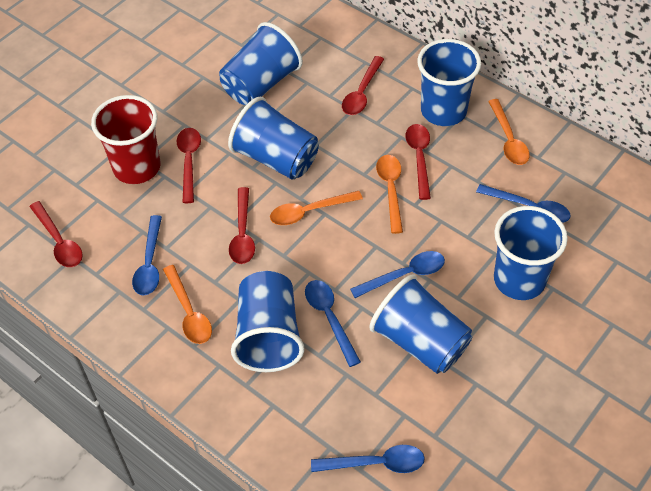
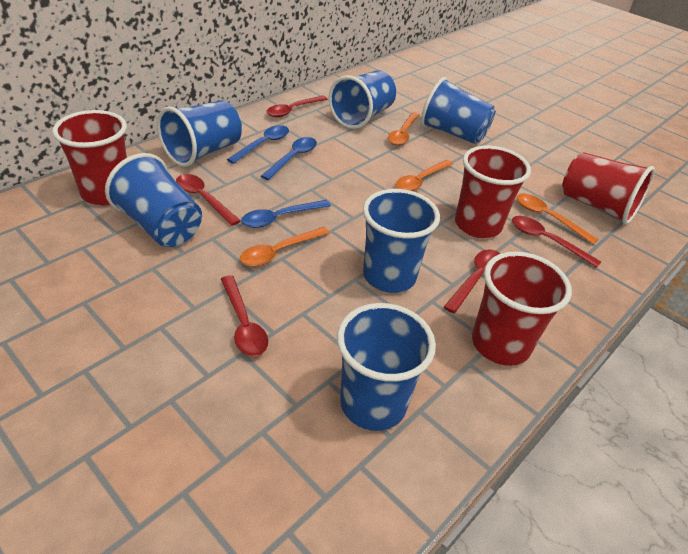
blue spoon: [132,215,162,296] [305,280,361,367] [311,445,425,473] [350,251,445,298] [476,184,571,223] = 5 -> [227,125,289,164] [241,200,331,228] [261,137,317,180] = 3
red cup: [91,95,160,184] = 1 -> [52,110,127,206] [455,145,531,238] [472,251,572,366] [562,152,655,224] = 4

